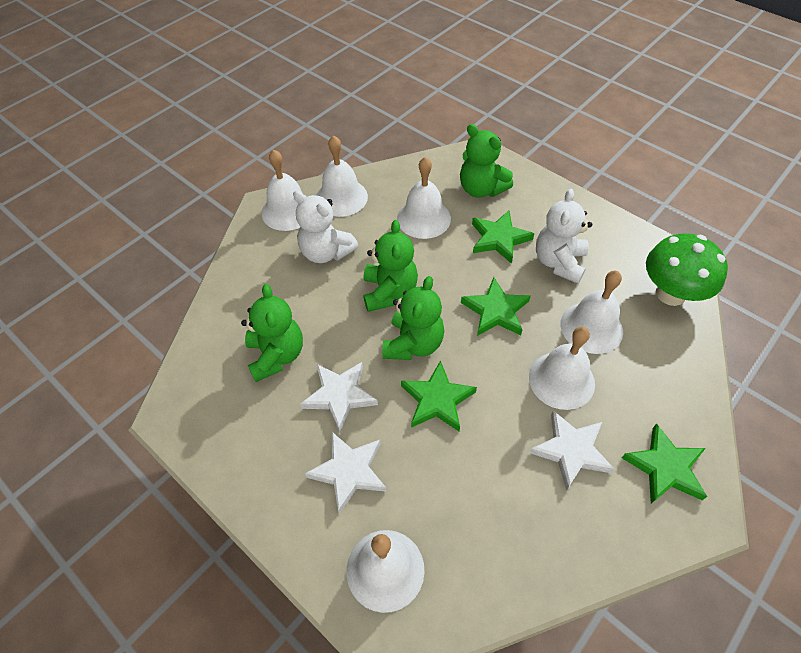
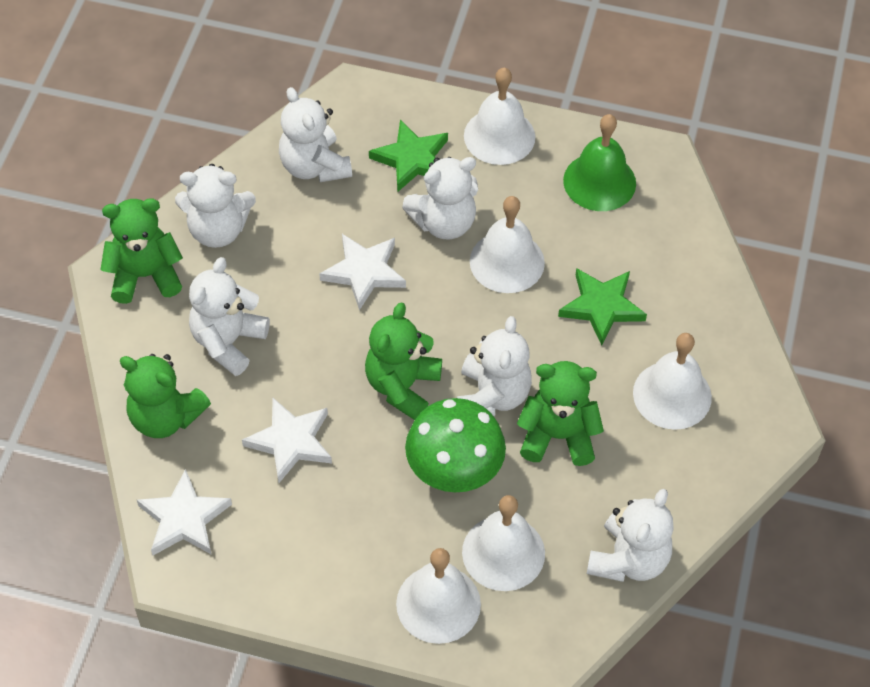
green bell: none = 0 -> [563,114,636,211] = 1
green star: [401,360,477,432] [461,277,531,336] [472,211,534,264] [622,423,707,503] = 4 -> [369,120,448,192] [558,268,647,345] = 2
white bell: [262,149,307,231] [316,135,368,217] [347,530,425,613] [397,157,451,239] [529,327,595,410] [560,271,623,354] = 6 -> [396,548,481,644] [462,495,545,591] [464,68,535,165] [470,196,545,293] [633,333,712,430] = 5
white teddy bear: [293,190,358,263] [536,188,592,284] = 2 -> [175,164,256,248] [189,257,270,376] [279,87,352,182] [402,157,478,239] [457,316,532,416] [587,489,674,582] = 6

